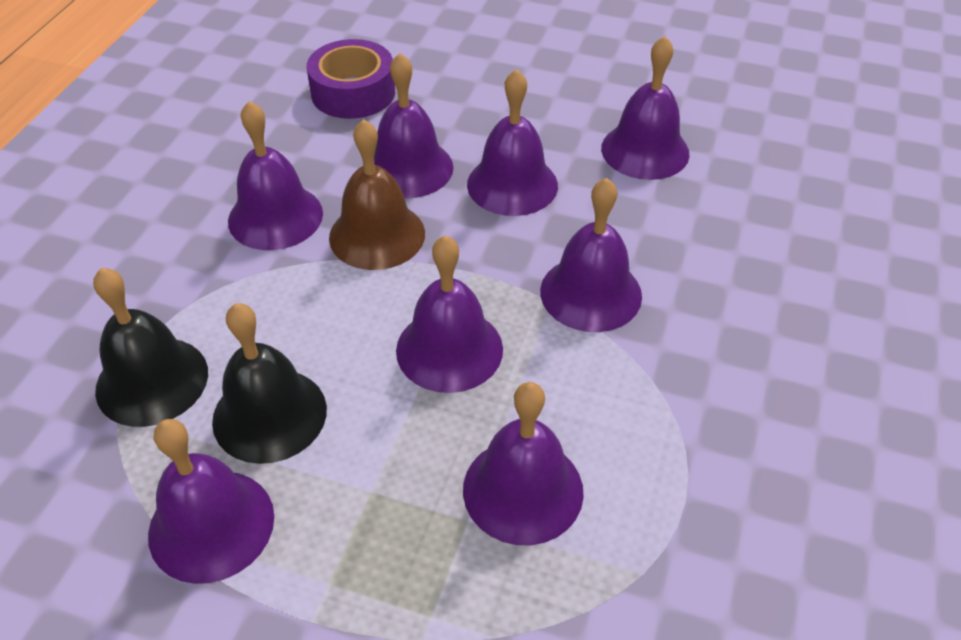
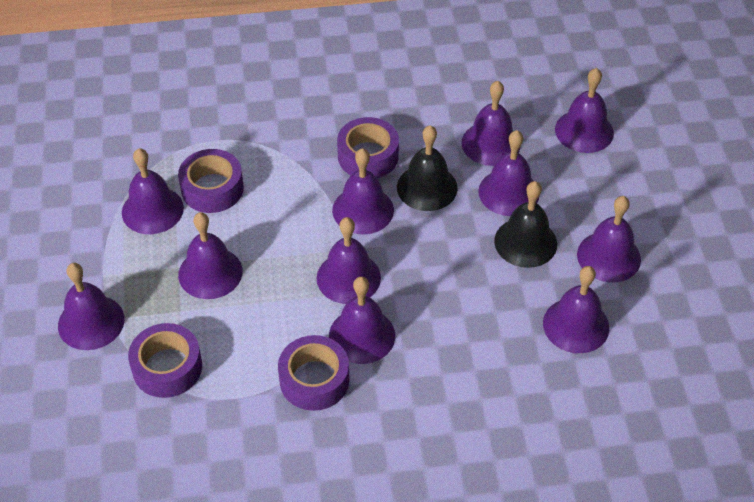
brown bell: [329,119,425,270] = 1 -> none = 0
purple bell: [148,419,274,584] [228,101,323,250] [374,53,453,198] [396,235,503,393] [463,382,584,545] [467,69,558,216] [540,178,642,332] [601,36,690,180] = 8 -> [58,263,125,350] [122,148,184,234] [178,212,243,299] [317,217,381,304] [329,276,395,364] [332,148,394,234] [462,81,520,166] [478,130,539,216] [543,266,610,353] [555,68,614,153] [577,196,641,282] = 11
purple tape: [306,39,395,119] = 1 -> [128,323,202,398] [178,149,244,213] [278,335,350,411] [337,117,399,178] = 4

